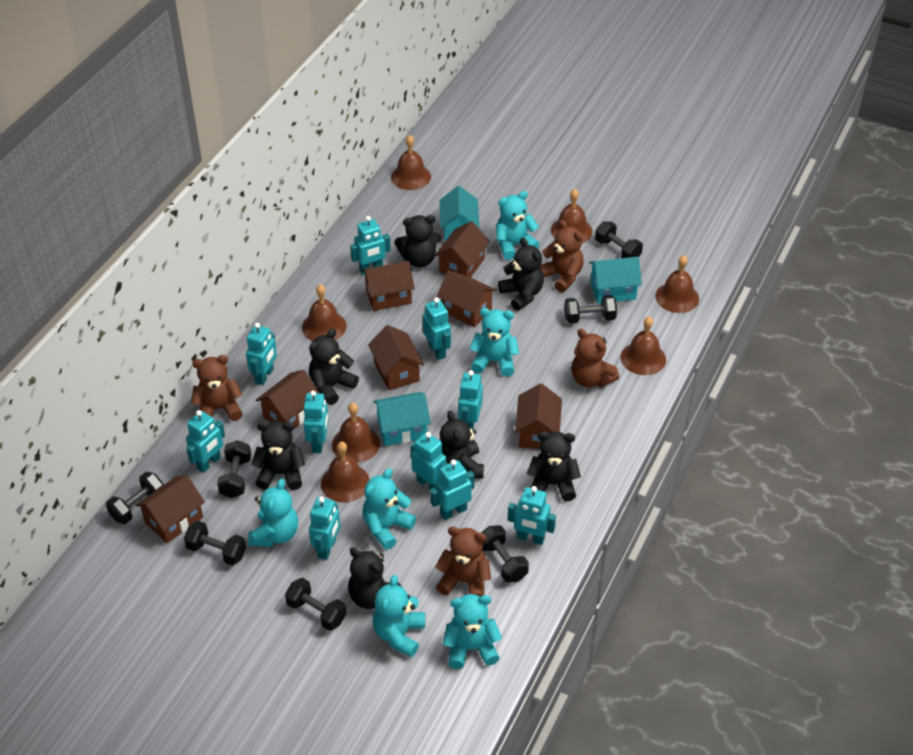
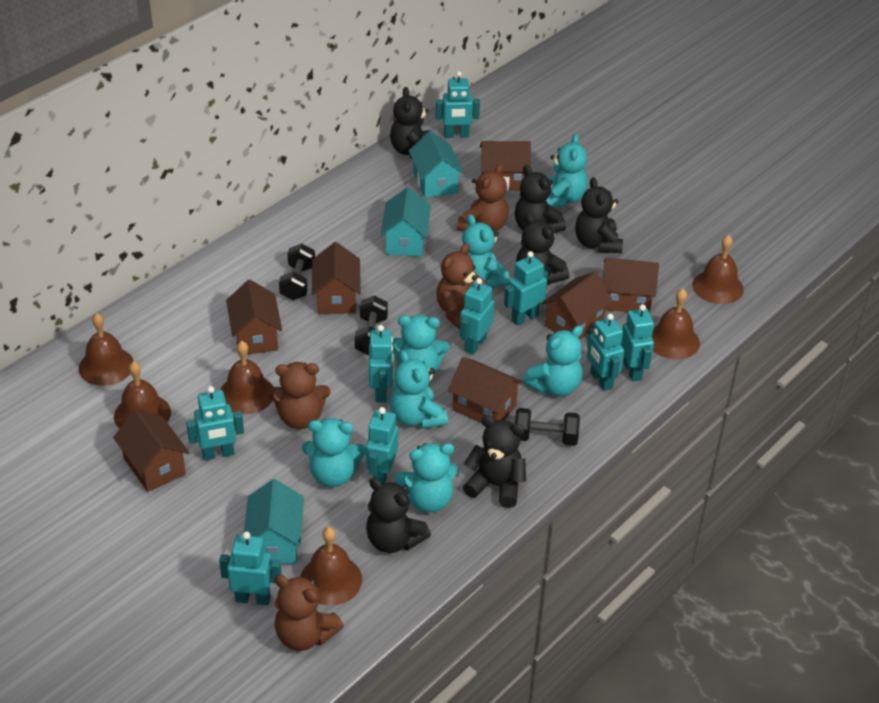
black dumbbell: [106,472,164,524] [184,521,246,566] [217,440,251,498] [285,578,346,631] [481,525,529,583] [564,295,617,324] [595,221,643,258] = 7 -> [279,244,315,300] [354,295,388,355] [515,408,580,446] = 3
black teddy bear: [251,421,305,490] [309,329,359,405] [348,547,402,609] [395,215,441,267] [440,411,484,478] [498,238,544,311] [527,431,581,502] = 7 -> [366,478,431,553] [390,87,430,159] [463,415,526,508] [515,165,566,233] [516,213,569,285] [575,177,623,253] = 6
brown bell: [302,285,346,341] [321,442,370,503] [332,403,380,463] [391,135,431,190] [551,189,592,244] [621,316,666,375] [655,255,699,313] = 7 -> [79,313,134,386] [114,361,171,429] [220,341,273,414] [301,527,362,606] [651,288,700,360] [692,235,744,304] = 6
turquoise robot: [186,410,225,473] [246,323,277,385] [304,391,329,453] [309,497,340,560] [350,216,391,275] [411,432,448,490] [423,298,451,360] [430,460,474,520] [458,370,483,430] [508,486,556,545] = 10 -> [186,386,244,460] [219,532,282,605] [366,407,398,484] [369,325,393,403] [436,71,480,138] [460,278,494,355] [504,251,548,326] [587,314,624,391] [621,304,654,382] = 9
turquoise teddy bear: [248,479,298,547] [363,468,416,550] [373,575,425,657] [443,594,502,669] [469,308,519,377] [496,191,539,260] = 6 -> [302,418,366,487] [390,350,448,429] [392,315,449,374] [394,443,458,513] [462,214,510,287] [523,325,583,397] [546,134,588,208] = 7

